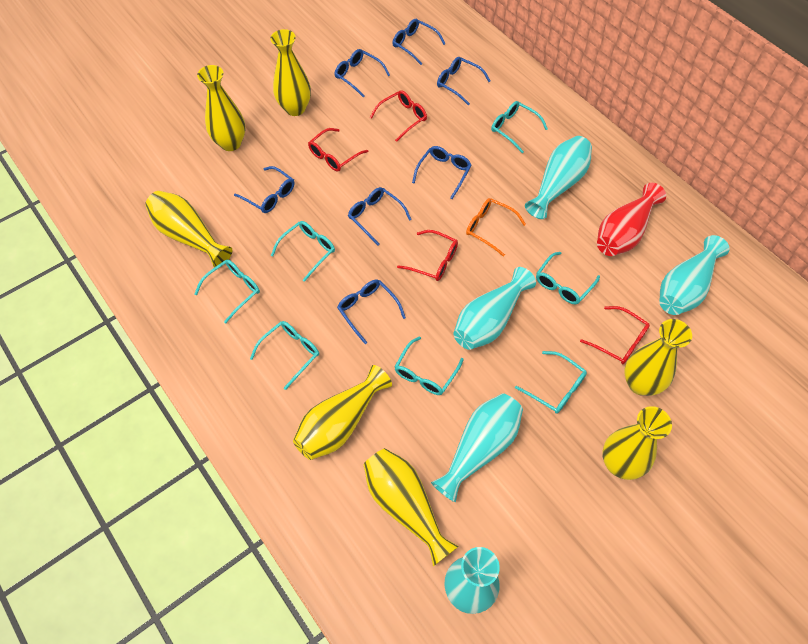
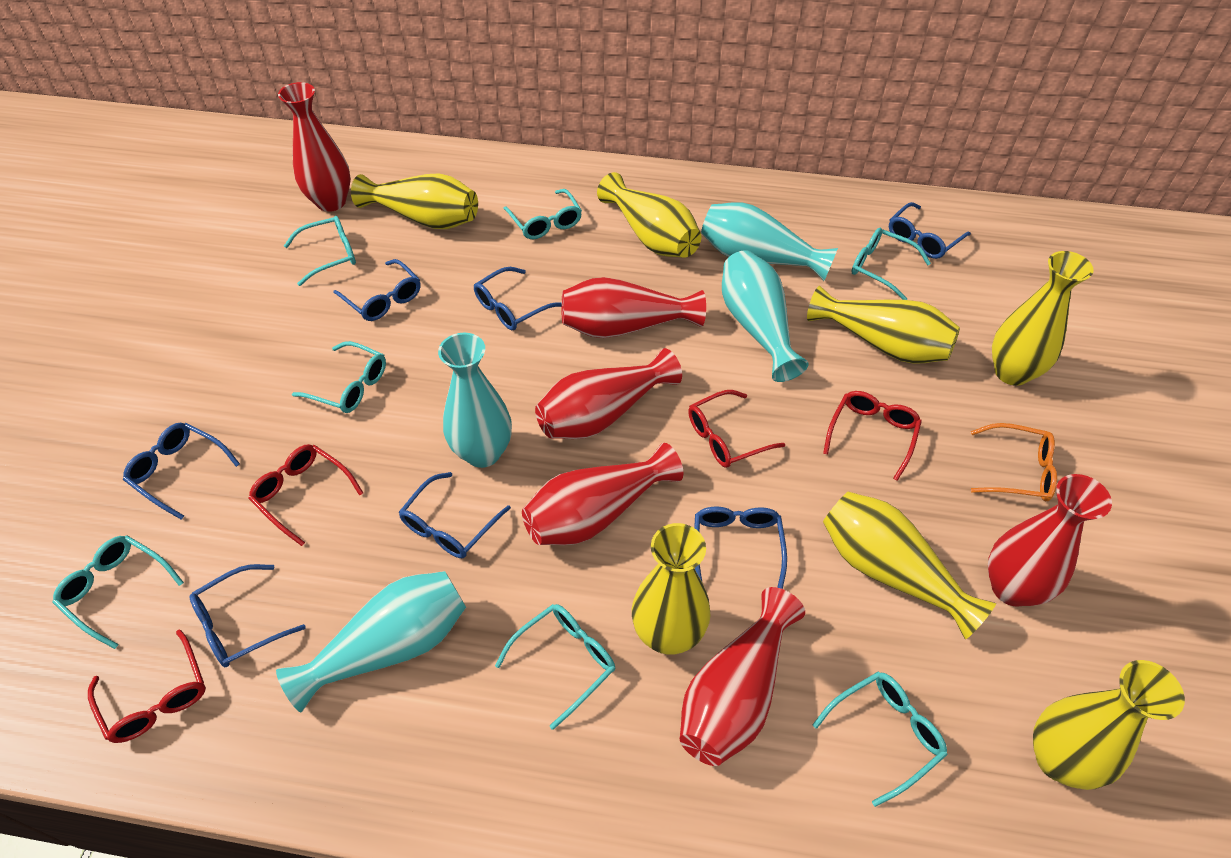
red vase: [597,183,666,256] = 1 -> [278,82,351,212] [522,443,683,545] [535,348,682,439] [561,277,706,338] [680,587,805,766] [988,474,1112,607] = 6
turquoise vase: [431,393,523,502] [445,547,500,614] [453,267,536,350] [525,136,592,219] [659,235,730,315] = 5 -> [276,571,466,712] [438,333,512,468] [701,202,838,281] [722,250,809,382] = 4

